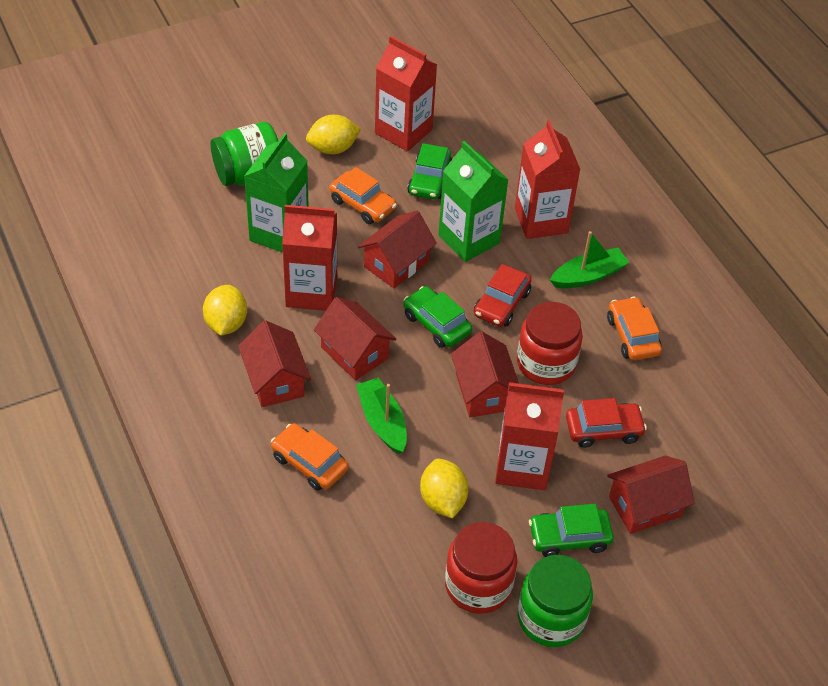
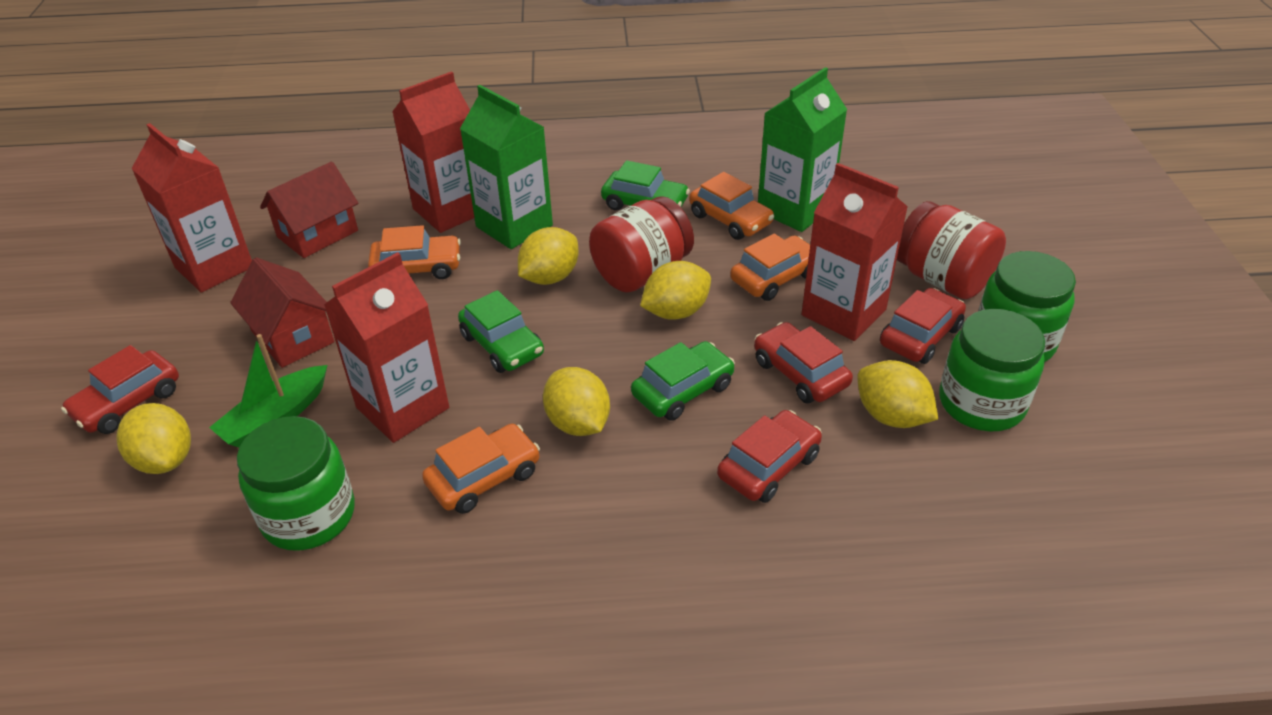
green boat: [356,378,407,454] [550,231,629,288] = 2 -> [209,334,327,447] = 1
green jar: [211,122,278,186] [518,555,593,647] = 2 -> [237,416,355,551] [939,309,1045,431] [978,251,1076,362] = 3
orange car: [271,423,349,491] [329,167,397,224] [607,297,662,360] = 3 -> [368,225,461,279] [422,424,540,514] [689,172,774,240] [730,233,810,301] = 4
red car: [474,264,532,327] [566,398,647,448] = 2 -> [61,345,179,434] [717,410,822,503] [754,322,853,404] [880,288,966,364] = 4
red house: [238,320,311,407] [314,297,396,380] [358,210,437,288] [451,331,519,417] [607,456,695,534] = 5 -> [230,258,334,368] [260,162,358,258] = 2
yellow lemon: [203,285,247,336] [306,115,361,154] [420,459,469,518] = 3 -> [116,403,191,474] [518,227,578,285] [543,367,610,436] [640,261,711,320] [857,360,938,428] = 5

